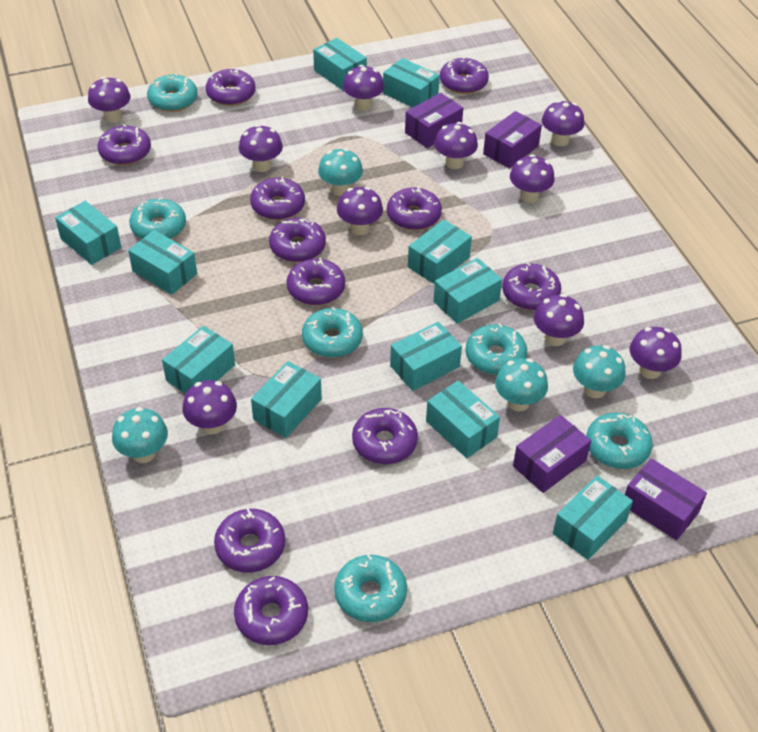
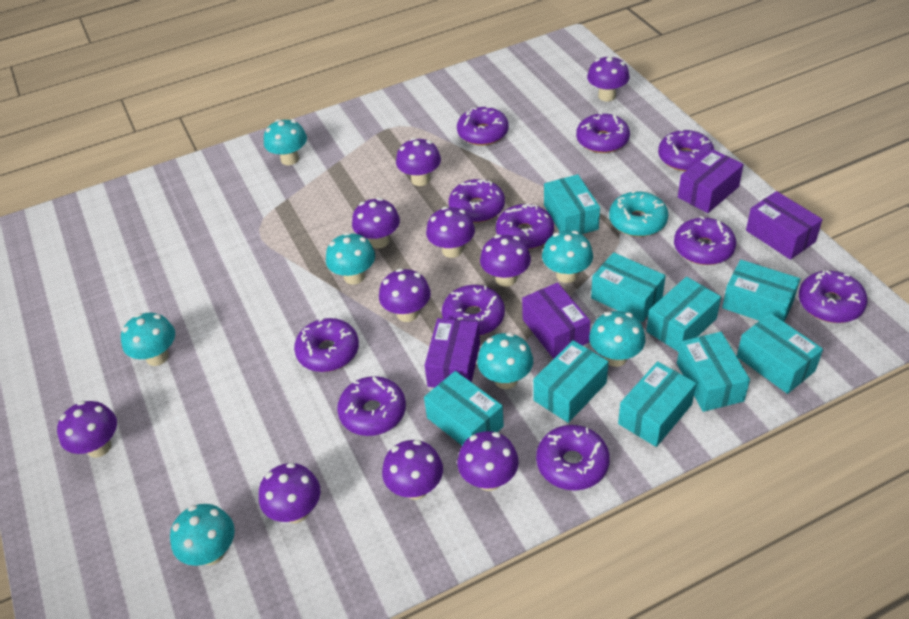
turquoise box: [55,201,121,265] [128,230,197,295] [162,326,235,394] [251,361,322,438] [313,38,367,91] [383,58,440,108] [390,322,462,391] [408,219,472,284] [426,381,500,458] [433,258,502,324] [553,475,633,560] = 11 -> [424,371,504,445] [533,340,609,423] [544,174,600,234] [591,252,666,322] [618,361,696,447] [646,277,721,352] [677,332,750,412] [722,260,800,322] [737,313,823,394] = 9
turquoise donut: [129,198,186,239] [147,73,198,112] [302,307,363,358] [334,555,407,622] [465,323,527,375] [586,412,653,469] = 6 -> [609,191,668,237] = 1
turquoise mushroom: [112,407,168,463] [318,148,363,196] [495,358,548,412] [573,345,626,398] = 4 -> [121,313,175,366] [170,504,235,566] [264,119,307,165] [326,232,375,284] [477,332,533,389] [542,231,593,283] [589,311,645,367] = 7

